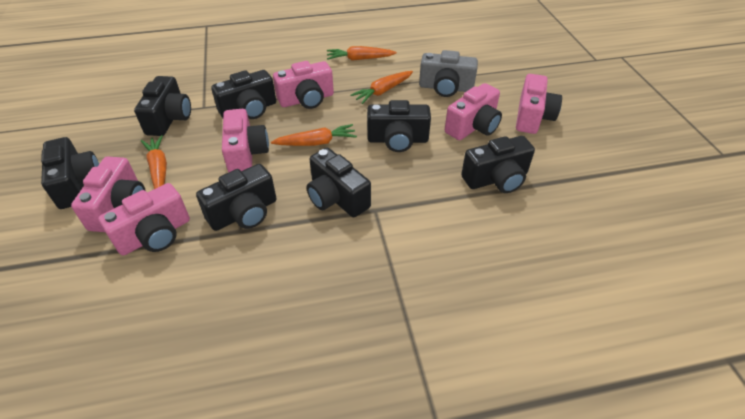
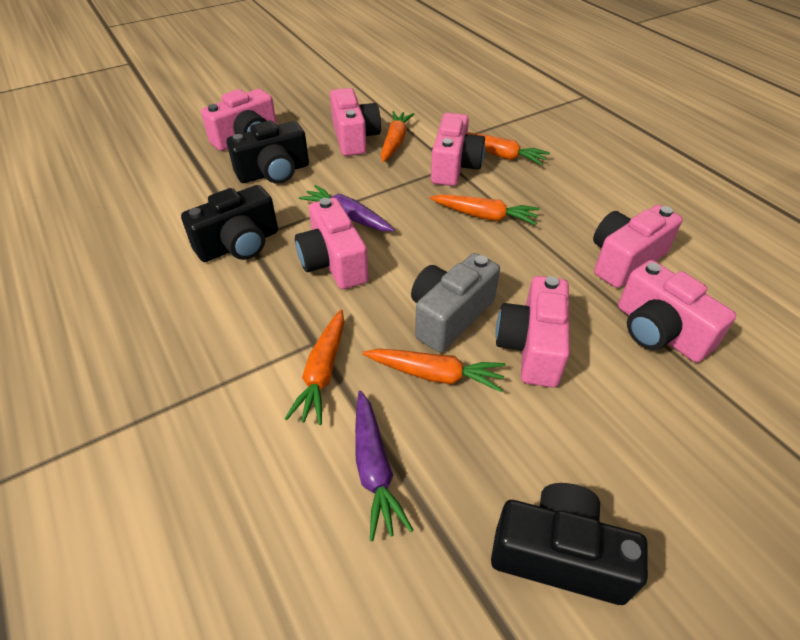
black camera: [41,137,99,209] [134,76,191,136] [196,164,277,231] [211,70,276,119] [306,148,371,217] [367,100,431,152] [461,136,535,193] = 7 -> [181,185,278,262] [227,121,309,184] [491,483,648,605] = 3
orange carrot: [141,135,167,189] [271,124,357,146] [327,46,397,61] [350,71,413,104] = 4 -> [285,310,344,425] [363,349,506,392] [381,111,414,162] [430,194,540,225] [467,132,550,166] = 5
pink camera: [71,157,146,232] [98,183,190,256] [222,109,269,173] [273,61,334,109] [445,83,502,140] [516,74,562,134] = 6 -> [201,89,277,151] [295,198,369,290] [330,88,381,156] [431,113,485,186] [496,276,570,387] [593,205,683,288] [618,260,736,362] = 7
purple carrot: none = 0 -> [299,185,395,231] [355,391,413,541] = 2

